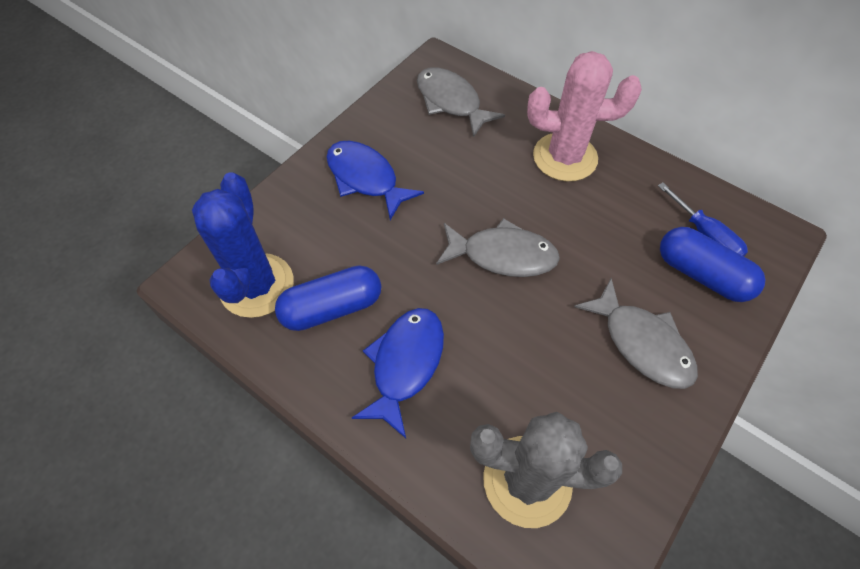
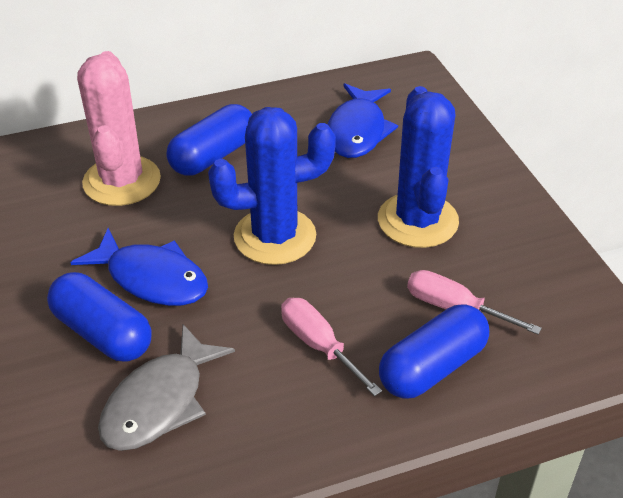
blue cactus: [192,172,294,318] = 1 -> [208,107,336,265] [378,86,459,248] = 2
blue capsule: [275,265,381,331] [660,227,766,302] = 2 -> [47,272,151,362] [167,104,252,176] [379,304,489,399] = 3
blue screwdriver: [658,183,748,256] = 1 -> none = 0
grey cactus: [470,412,622,528] = 1 -> none = 0
grey fish: [417,67,505,137] [436,218,560,277] [574,278,698,389] = 3 -> [98,324,235,451] = 1
pink screwdriver: none = 0 -> [281,298,382,396] [407,270,542,335] = 2

